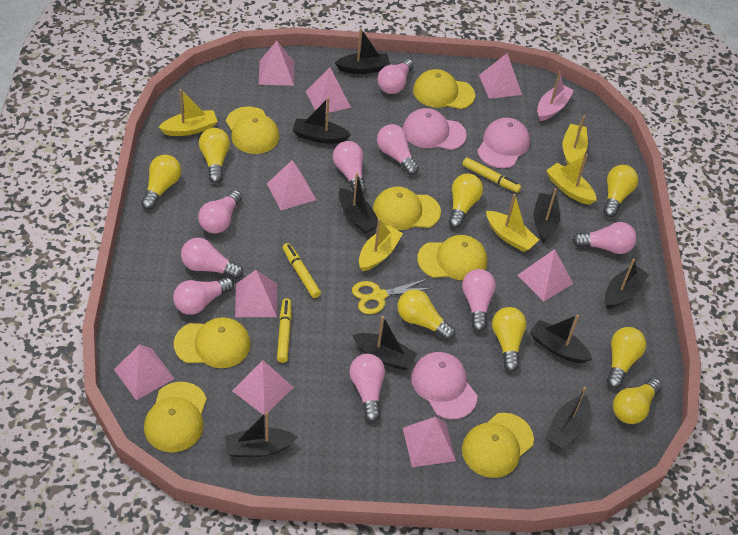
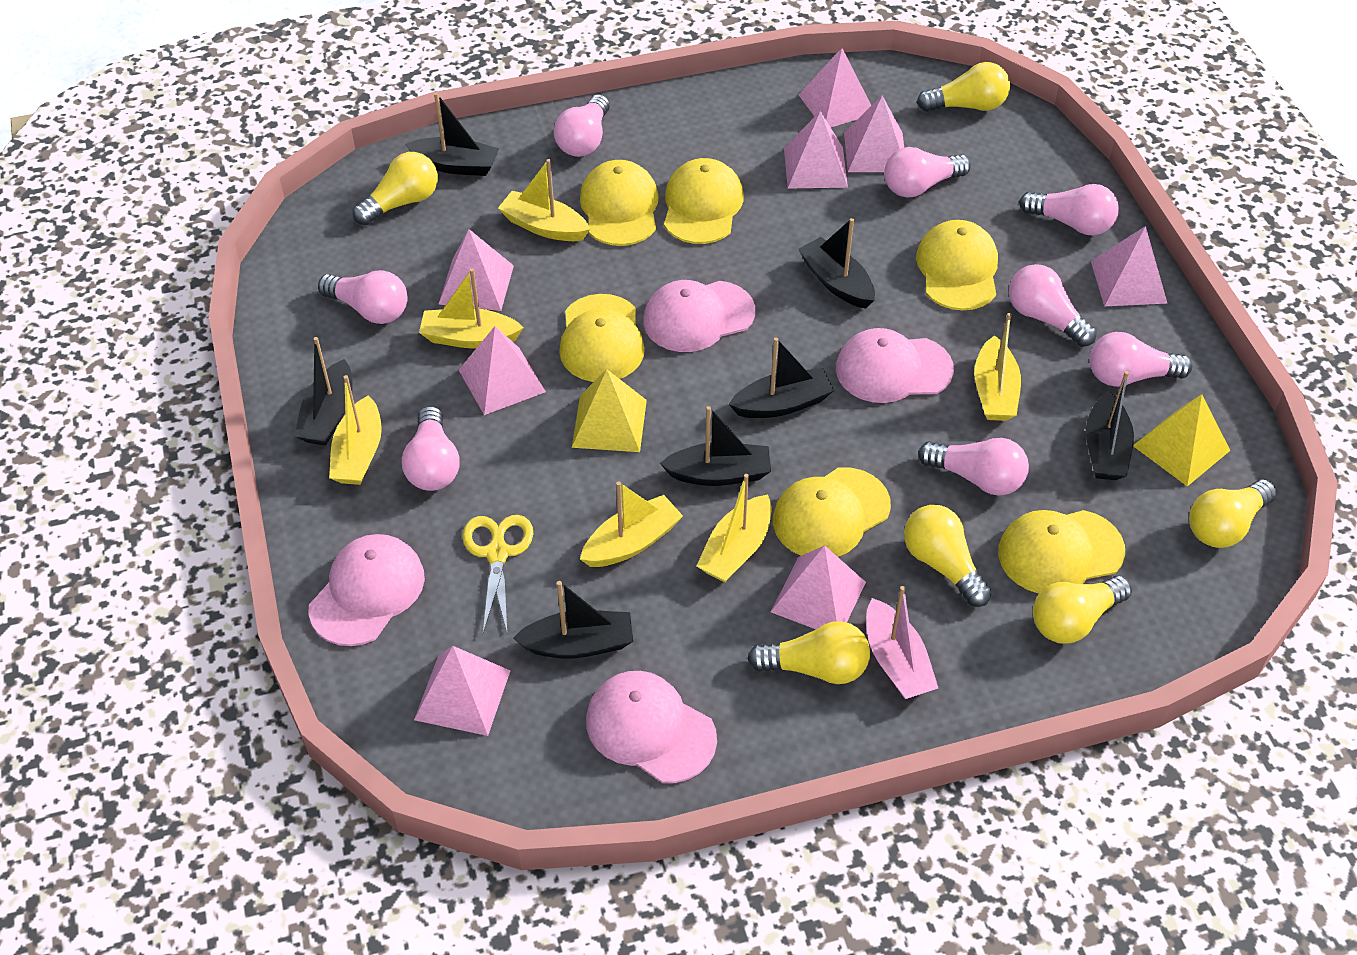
black boat: [225,411,298,457] [293,97,351,144] [335,28,390,74] [339,173,378,234] [353,316,417,370] [530,315,592,363] [534,188,560,243] [545,387,590,449] [605,258,649,309] = 9 -> [294,337,353,446] [405,92,499,176] [513,581,633,659] [660,406,771,486] [729,337,834,418] [798,218,875,309] [1086,371,1134,480] = 7
pink cap: [403,108,467,150] [411,352,477,419] [477,118,530,168] = 3 -> [309,534,425,646] [586,671,717,783] [643,280,755,352] [836,328,954,403] = 4
pink light bulb: [173,277,234,315] [181,238,243,279] [198,190,242,233] [333,141,366,194] [350,354,385,422] [377,59,414,94] [377,124,419,175] [462,269,496,332] [572,222,637,254] = 9 -> [318,270,408,324] [402,406,460,491] [554,94,610,157] [884,147,971,198] [918,438,1029,496] [1009,264,1097,347] [1019,184,1119,236] [1090,332,1192,387] = 8
pink pyramid: [114,344,175,400] [232,360,294,416] [235,270,277,317] [259,41,294,86] [267,160,316,210] [306,67,351,113] [403,417,456,467] [479,53,522,99] [518,249,573,301] = 9 -> [414,646,510,736] [438,229,514,311] [459,326,546,415] [771,545,866,629] [784,111,848,189] [798,48,872,127] [844,96,904,172] [1091,226,1168,306] = 8
yellow boat: [158,89,218,136] [359,219,403,271] [486,194,539,252] [546,154,597,205] [563,116,588,165] = 5 -> [329,375,382,485] [419,268,524,349] [498,159,590,241] [580,481,683,567] [696,474,771,582] [974,313,1021,421] = 6
yellow cap: [144,382,207,452] [174,317,251,368] [226,107,279,154] [373,187,441,230] [413,69,475,109] [417,235,487,280] [462,413,534,478] = 7 -> [559,294,645,382] [580,160,659,246] [664,158,744,244] [773,467,891,557] [916,220,998,310] [998,510,1125,594] = 6
yellow light bulb: [141,155,181,210] [199,128,230,183] [397,289,455,340] [449,173,483,228] [492,307,527,372] [603,165,638,217] [607,327,646,389] [613,378,662,424] = 8 -> [353,152,438,226] [747,621,870,684] [904,505,992,607] [917,62,1010,112] [1033,575,1132,644] [1189,479,1277,548] = 6
yellow marker: [277,298,292,363] [283,243,321,298] [462,157,521,193] = 3 -> none = 0
yellow pyramid: none = 0 -> [572,369,647,452] [1133,394,1230,486] = 2

